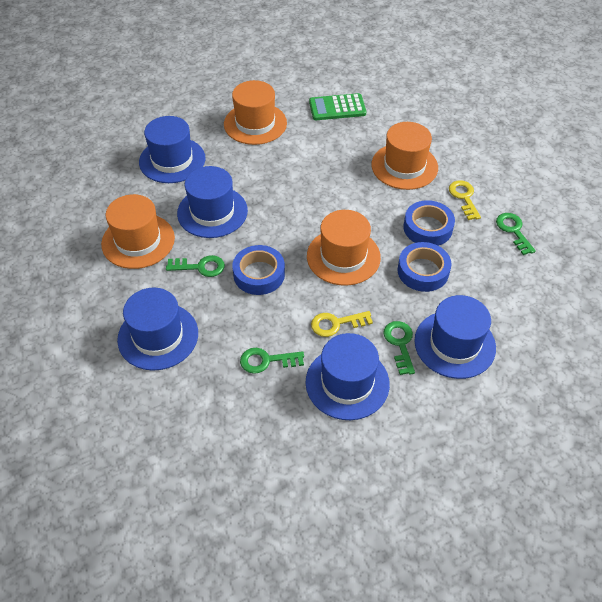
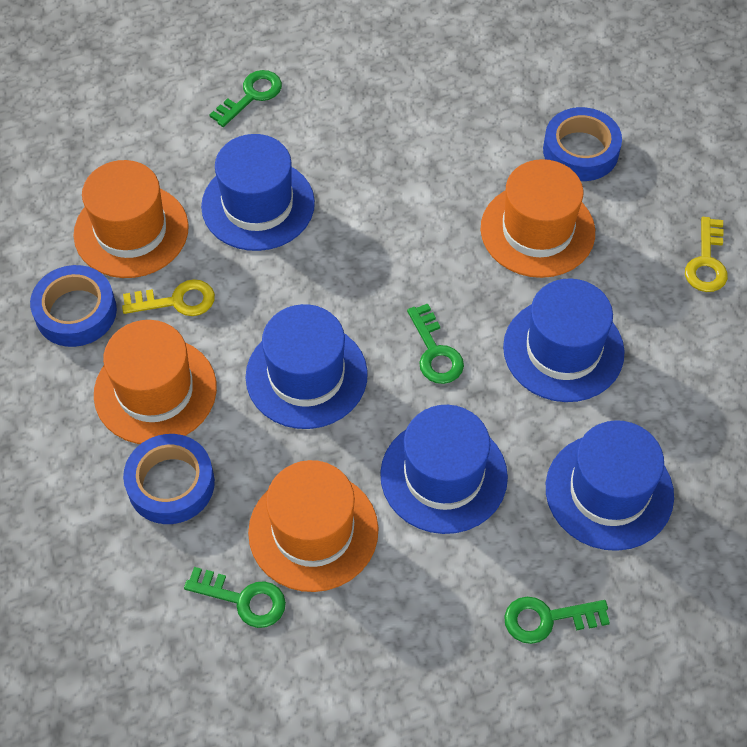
green calculator: [309,93,366,120] = 1 -> none = 0

